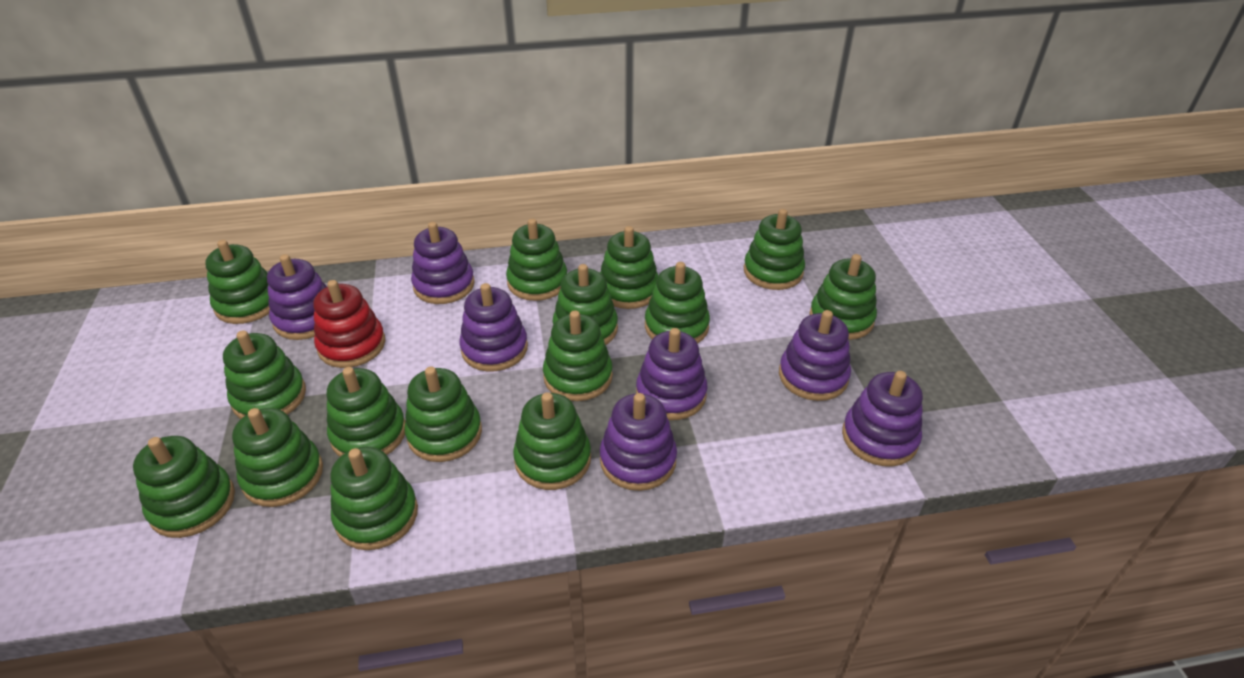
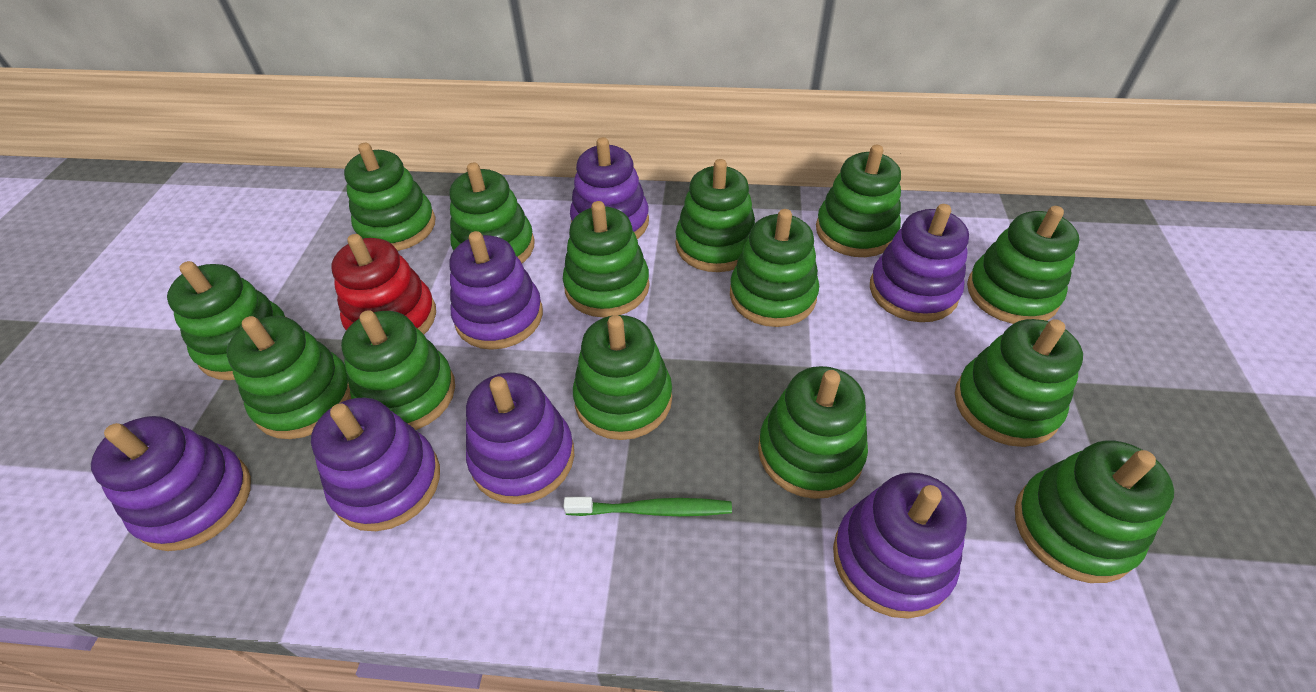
green stacking toy: [133,436,235,538] [205,240,270,324] [223,330,306,419] [232,408,323,507] [326,367,405,457] [330,447,418,550] [404,367,482,462] [506,219,567,301] [513,392,591,490] [543,310,613,401] [553,264,618,345] [600,226,658,309] [645,262,710,344] [744,209,805,290] [809,254,877,340] = 15 -> [167,261,286,380] [227,316,351,439] [341,310,455,430] [344,143,436,251] [450,162,535,263] [563,201,650,317] [573,315,672,440] [675,159,755,272] [730,209,819,327] [758,366,868,499] [816,145,901,257] [955,319,1083,447] [967,206,1079,324] [1015,440,1174,583] = 14
green toothbrush: none = 0 -> [563,497,732,516] = 1

